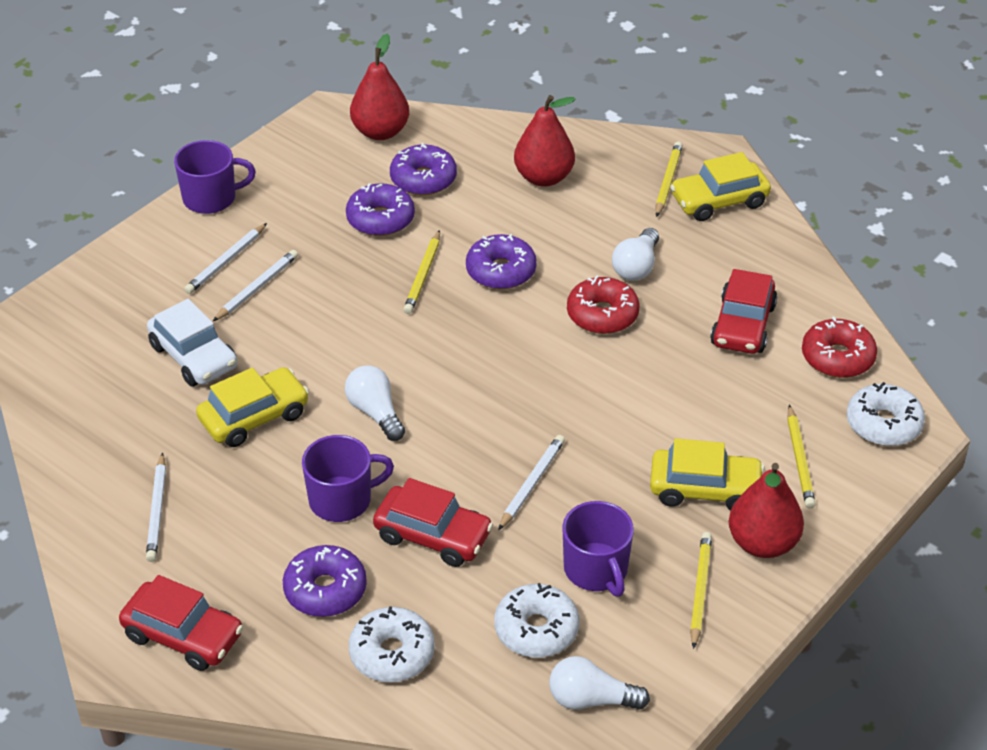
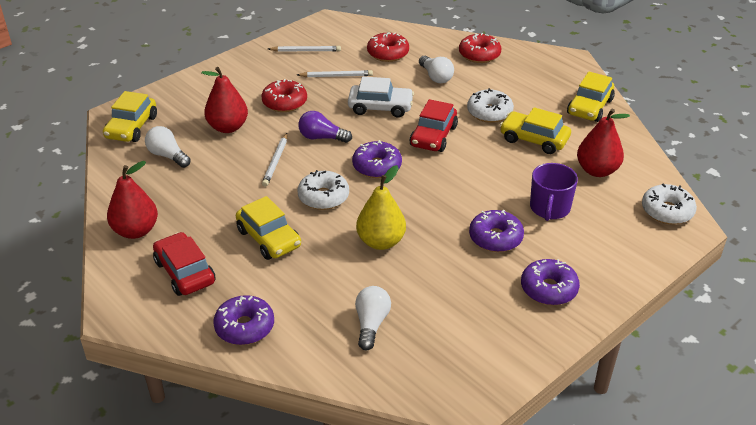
purple light bulb: none = 0 -> [298,111,352,143] = 1
purple mug: [174,140,256,214] [302,435,394,522] [562,501,634,597] = 3 -> [530,163,578,221] = 1
red car: [119,575,243,671] [373,478,493,567] [710,269,777,354] = 3 -> [153,232,216,296] [410,99,458,152] = 2
red donut: [567,276,640,334] [802,317,877,378] = 2 -> [261,79,307,112] [367,32,409,62] [459,33,501,63] = 3
white pencil: [146,453,166,562] [184,223,267,294] [213,250,298,321] [498,435,565,530] = 4 -> [262,133,287,187] [268,46,341,52] [297,70,373,78] = 3
yellow car: [196,367,309,447] [650,438,765,511] [670,152,771,221] = 3 -> [103,91,157,142] [236,196,301,260] [500,107,571,154] [567,72,615,122] = 4
yellow pear: none = 0 -> [356,165,406,250] = 1
yellow pencil: [403,230,440,314] [656,142,683,217] [690,532,712,649] [787,405,816,509] = 4 -> none = 0

